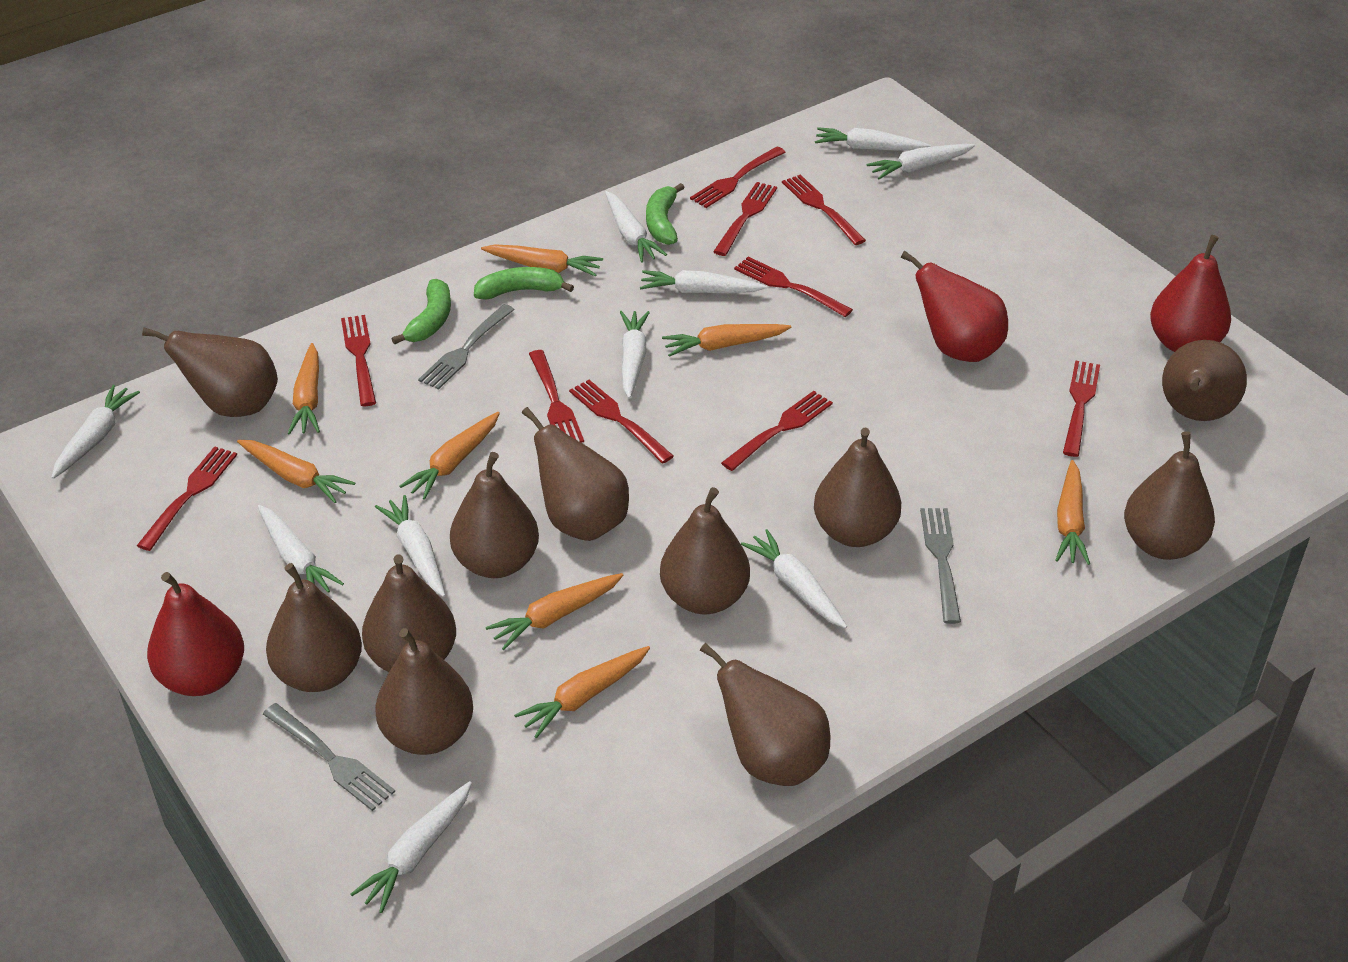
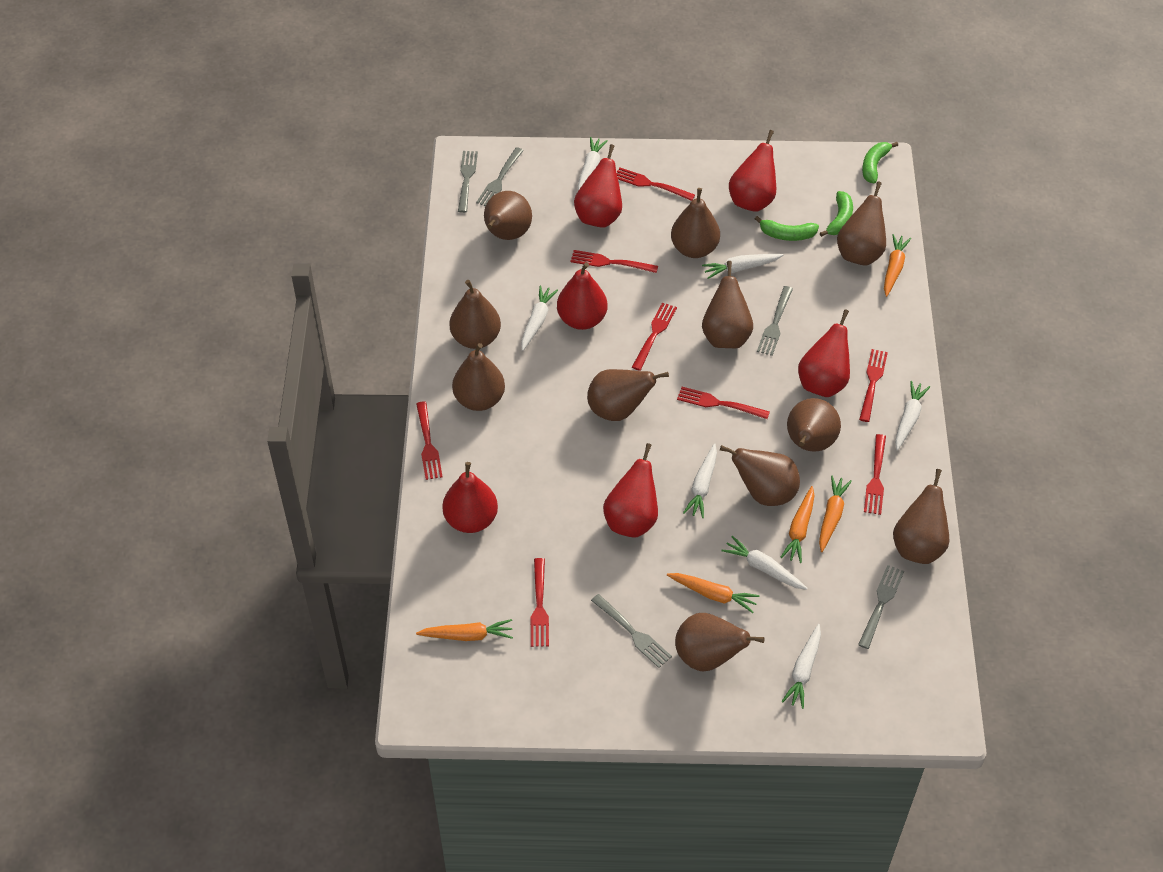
grey fork: [263,703,395,811] [418,304,515,390] [920,508,961,624] = 3 -> [458,151,478,213] [476,147,524,206] [591,594,672,668] [757,286,793,356] [858,565,904,649] = 5
orange carrot: [237,440,355,503] [287,343,320,435] [399,412,500,500] [481,244,603,276] [486,573,623,650] [514,646,650,738] [662,324,791,357] [1055,460,1090,565] = 8 -> [416,619,513,641] [667,573,760,613] [780,486,815,563] [819,476,852,552] [884,234,911,297] = 5
red fork: [137,446,237,551] [341,315,376,406] [529,350,584,443] [569,380,674,464] [690,147,785,208] [713,182,777,256] [721,391,833,471] [734,257,853,317] [782,174,866,245] [1063,360,1100,457] = 10 -> [416,401,443,480] [531,558,549,647] [571,250,658,273] [617,168,695,201] [632,303,677,371] [677,387,770,419] [859,349,888,422] [864,434,886,515] = 8
red pear: [147,572,244,696] [901,251,1008,362] [1150,235,1231,352] = 3 -> [442,462,498,533] [557,262,607,330] [574,144,622,228] [603,443,658,537] [729,130,776,212] [798,309,850,397] = 6
white carrot: [51,385,140,479] [258,505,344,593] [351,781,472,913] [375,495,445,597] [605,191,667,263] [620,311,650,399] [640,270,767,293] [741,529,847,628] [815,127,931,151] [866,144,975,179] = 10 -> [521,285,558,351] [577,137,608,191] [683,443,717,518] [702,254,783,279] [721,536,808,590] [781,624,821,709] [895,381,930,451] = 7

